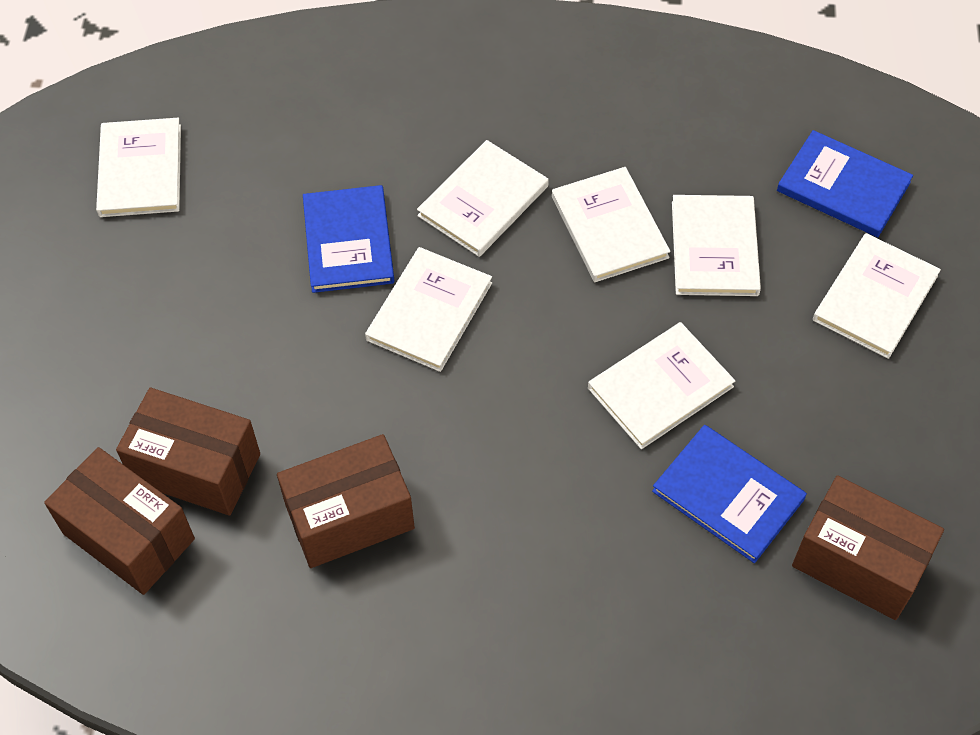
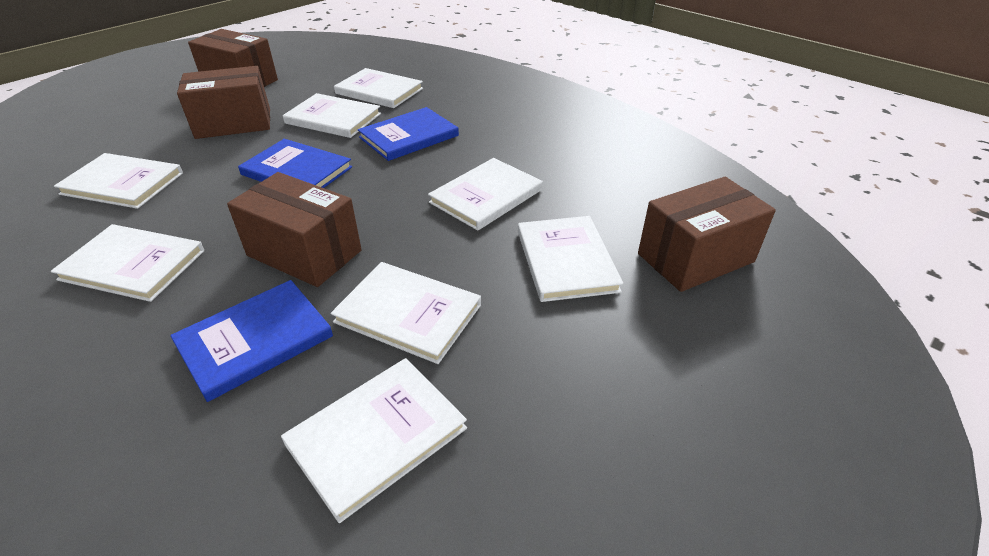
white book: [96,118,181,217] [365,247,492,372] [417,140,549,257] [552,167,671,282] [588,322,735,449] [672,195,761,296] [813,233,941,359] = 7 -> [51,224,204,302] [54,153,183,209] [281,358,467,523] [283,93,381,138] [331,262,481,364] [334,68,423,108] [428,158,543,231] [518,216,623,302] = 8

